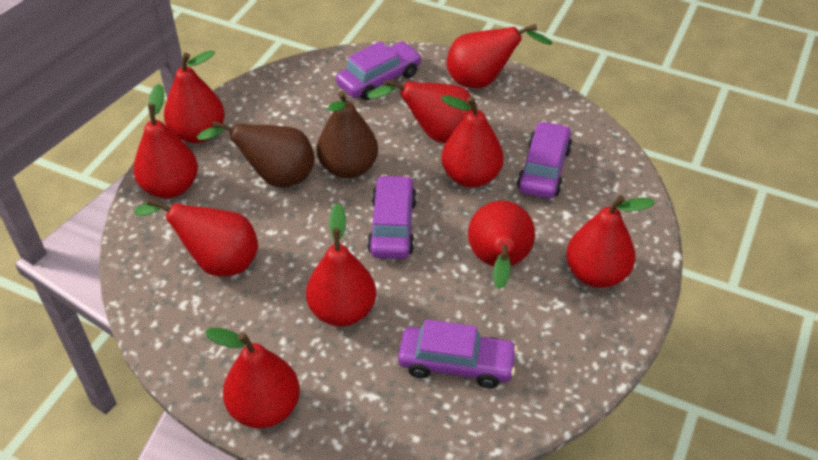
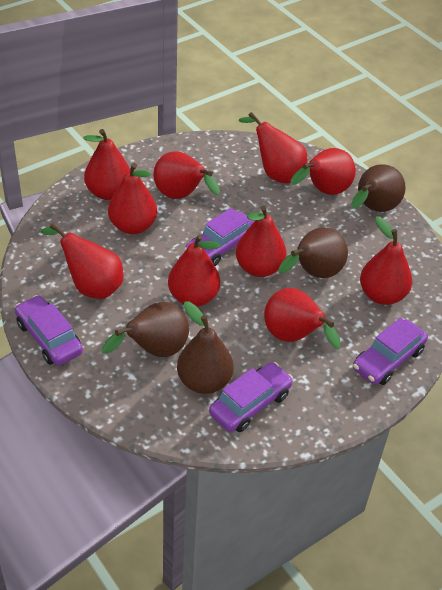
brown pear: [197,121,315,187] [317,91,378,179] = 2 -> [102,302,189,357] [177,301,234,394] [278,227,348,278] [351,164,406,212] = 4

